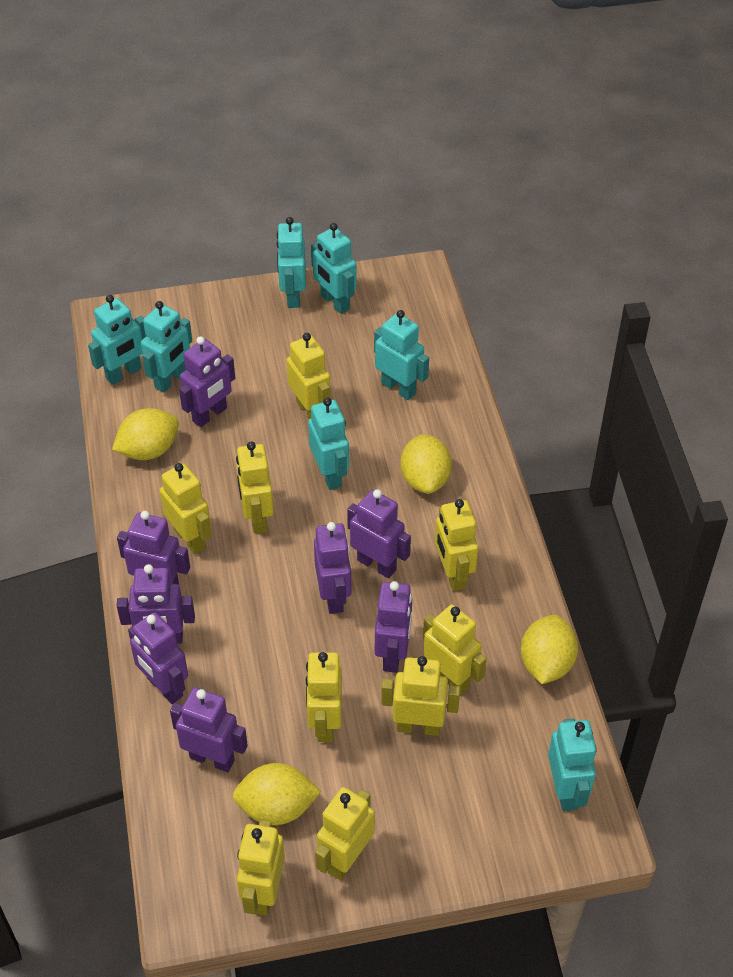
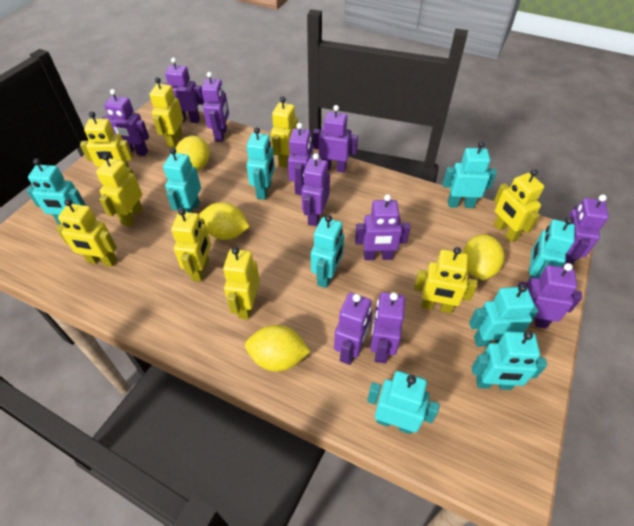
purple robot: [117,511,190,584] [117,564,195,644] [128,612,188,704] [170,687,248,772] [179,336,235,427] [314,522,351,614] [347,489,411,578] [375,581,412,673] = 8 -> [101,89,149,156] [162,58,204,123] [201,72,229,142] [288,123,313,195] [301,153,330,226] [313,105,358,173] [334,293,373,365] [355,194,411,260] [370,292,405,364] [517,263,582,329] [562,195,609,267] = 11
turquoise robot: [88,295,146,385] [141,301,192,392] [277,217,306,308] [308,398,349,490] [311,223,357,314] [374,310,429,400] [548,719,597,811] = 7 -> [27,159,86,224] [163,148,201,213] [247,127,275,200] [311,215,344,288] [367,371,440,434] [443,141,497,208] [469,284,538,347] [472,331,547,390] [528,217,575,282] = 9

